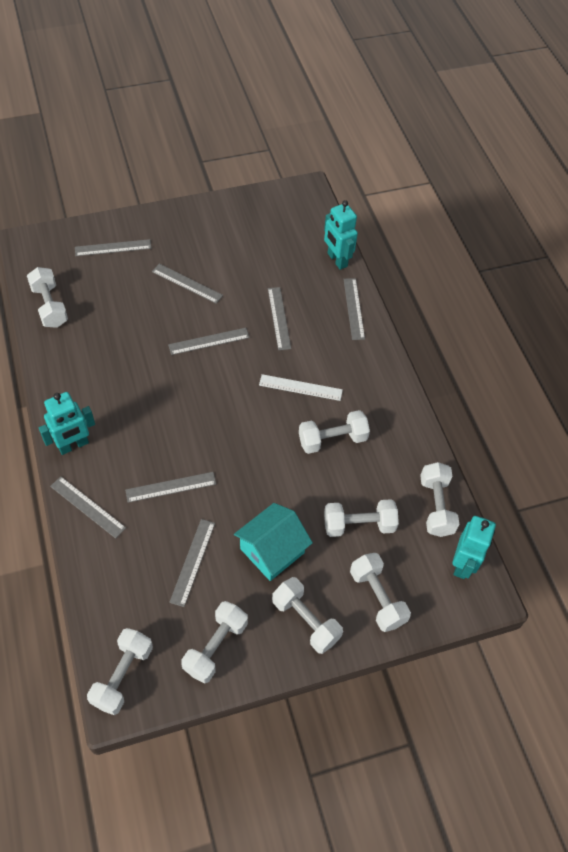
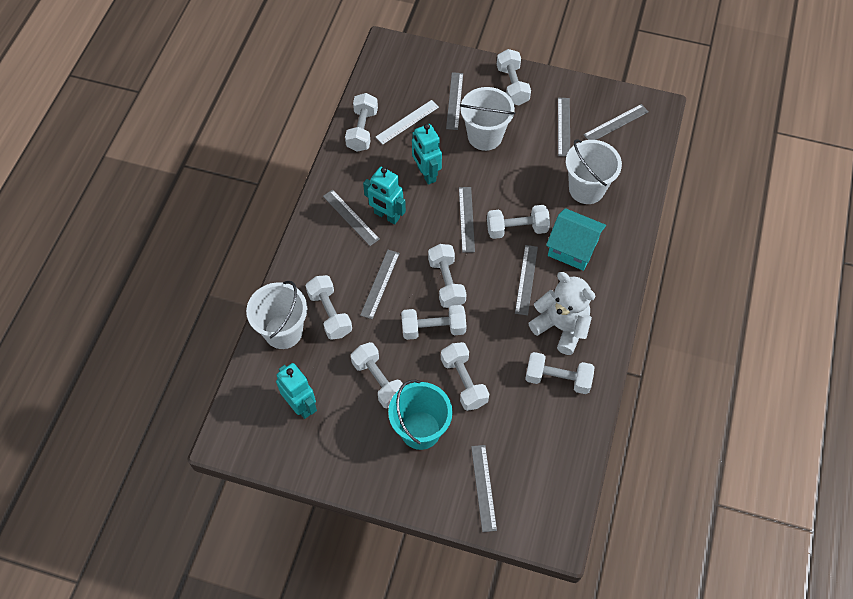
turquoise bucket: none = 0 -> [388,380,453,450] = 1
white bucket: none = 0 -> [246,281,308,349] [460,87,515,151] [566,139,622,204] = 3
white dumbbell: [27,267,68,328] [87,628,153,715] [181,601,248,683] [272,577,343,654] [299,410,370,454] [324,499,399,537] [350,553,411,632] [420,462,460,537] = 8 -> [306,275,352,340] [345,93,378,152] [351,342,403,408] [401,305,467,340] [428,244,467,308] [441,342,489,411] [487,205,550,239] [497,49,531,106] [525,352,594,394] = 9
white teddy bear: none = 0 -> [528,272,595,355] = 1

